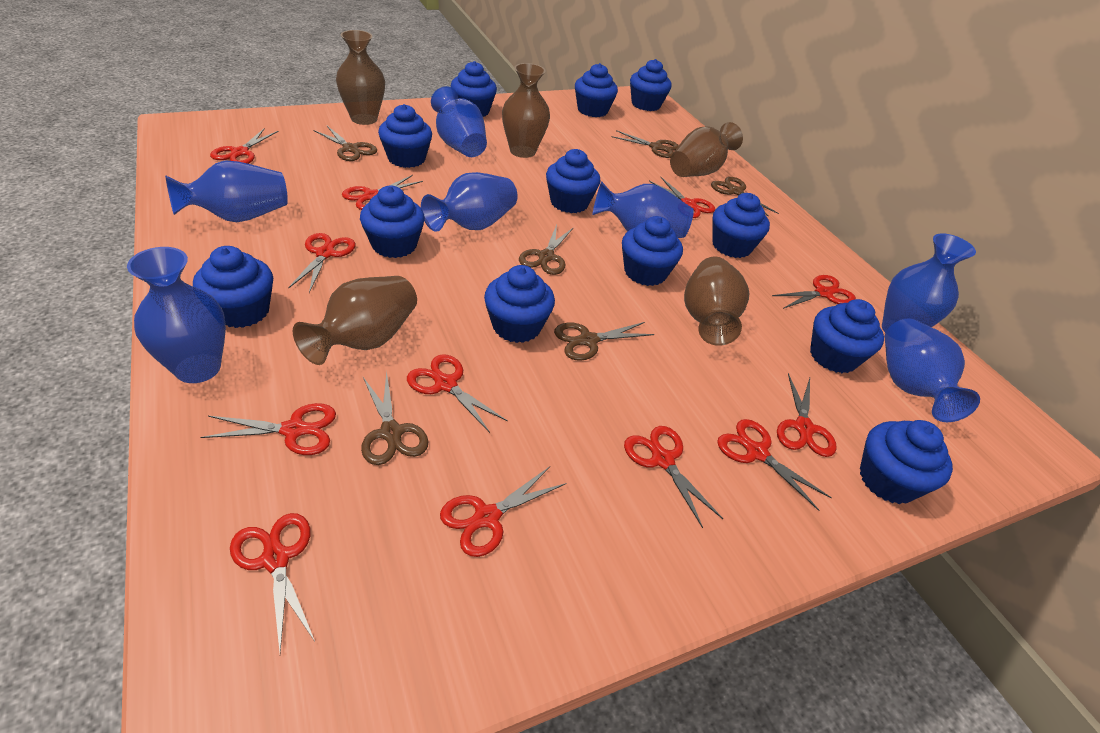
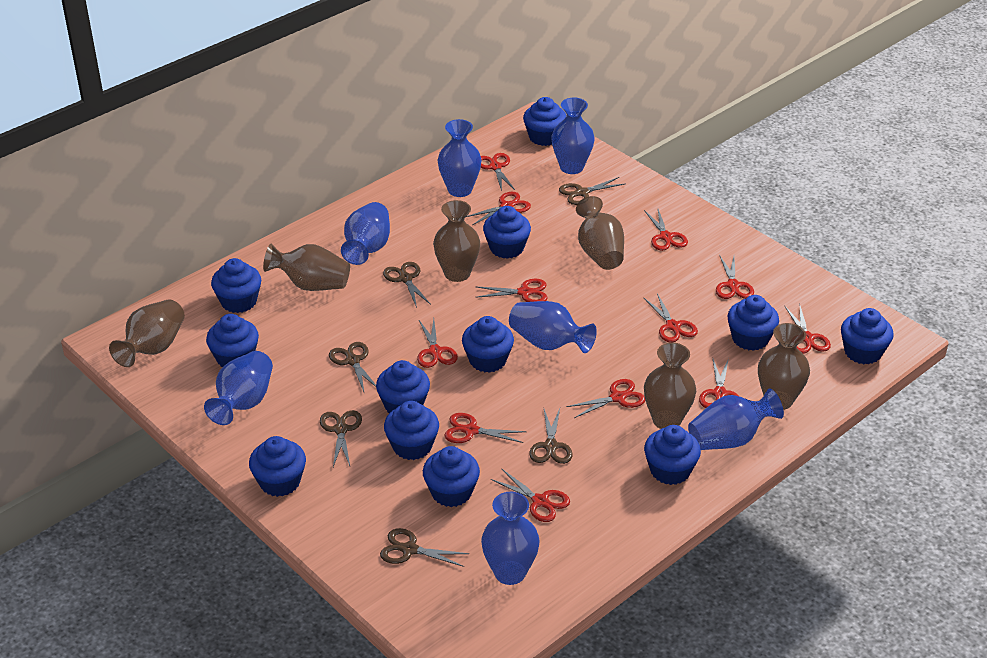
brown vase: [293,276,417,365] [336,30,385,125] [502,63,550,158] [670,122,743,177] [684,257,749,346] = 5 -> [109,300,185,367] [263,243,350,291] [433,200,480,282] [576,196,624,270] [644,343,696,429] [758,323,810,410] = 6

